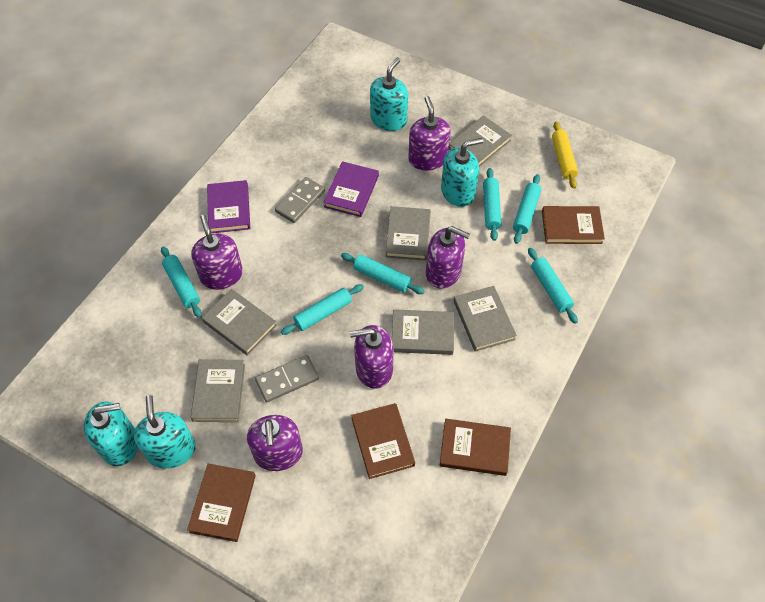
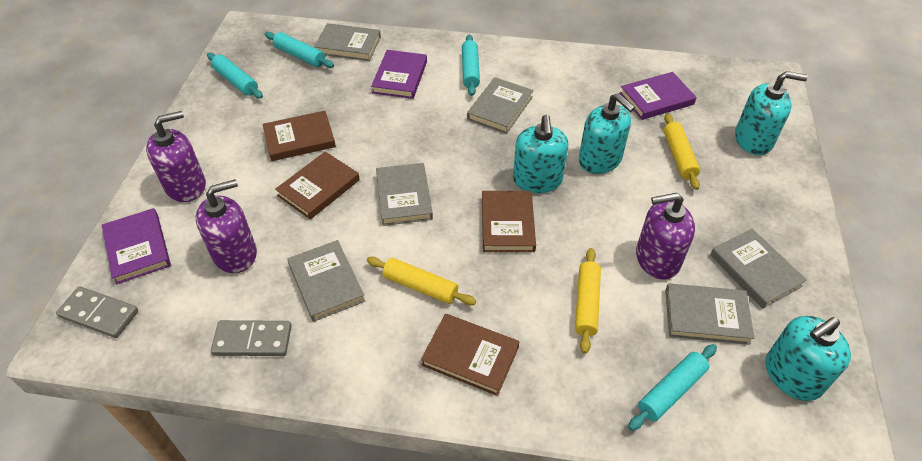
purple book: [207,180,250,233] [324,161,379,217] = 2 -> [102,208,171,284] [371,50,427,99] [620,72,697,120] = 3
purple soap dispenser: [191,215,243,290] [247,415,303,471] [350,325,394,389] [408,96,451,171] [426,226,470,289] = 5 -> [146,111,206,202] [196,179,257,273] [636,193,695,280] = 3
turquoise rolling pin: [161,246,202,318] [281,284,364,335] [341,253,425,294] [483,168,502,241] [513,174,541,244] [528,248,578,324] = 6 -> [207,52,263,99] [265,32,334,68] [462,35,480,96] [628,344,717,431] = 4
yellow rolling pin: [552,121,578,189] = 1 -> [367,257,476,305] [575,248,601,354] [664,114,700,190] = 3

